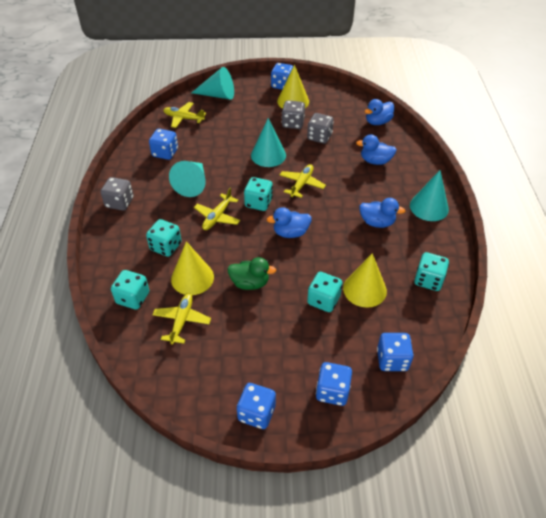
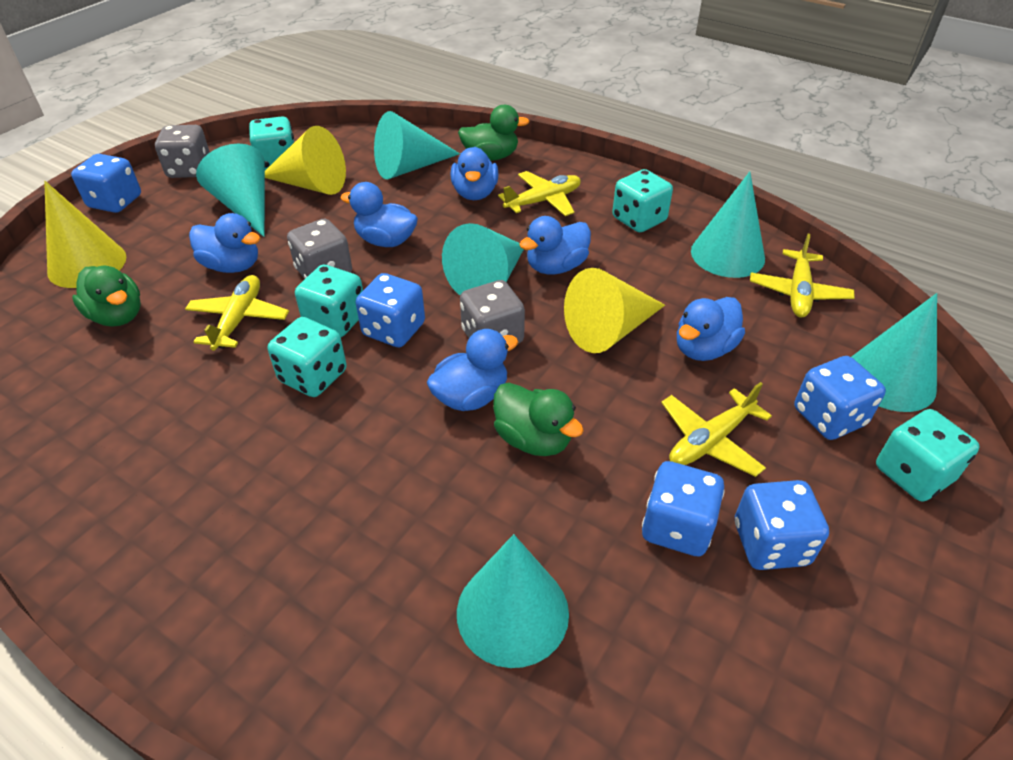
blue duck: [267,207,312,238] [356,134,396,165] [360,198,405,228] [365,99,394,125] = 4 -> [189,213,260,273] [340,182,418,247] [427,329,518,411] [451,147,499,200] [519,216,591,274] [677,297,745,361] = 6
green duck: [227,257,276,290] = 1 -> [72,266,141,327] [458,105,529,161] [493,383,584,456] = 3
turquoise cone: [169,161,206,197] [191,67,234,100] [251,118,286,167] [410,170,449,221] = 4 -> [196,144,265,237] [374,111,460,179] [442,223,524,295] [457,534,569,668] [691,171,765,278] [851,293,937,412] = 6

